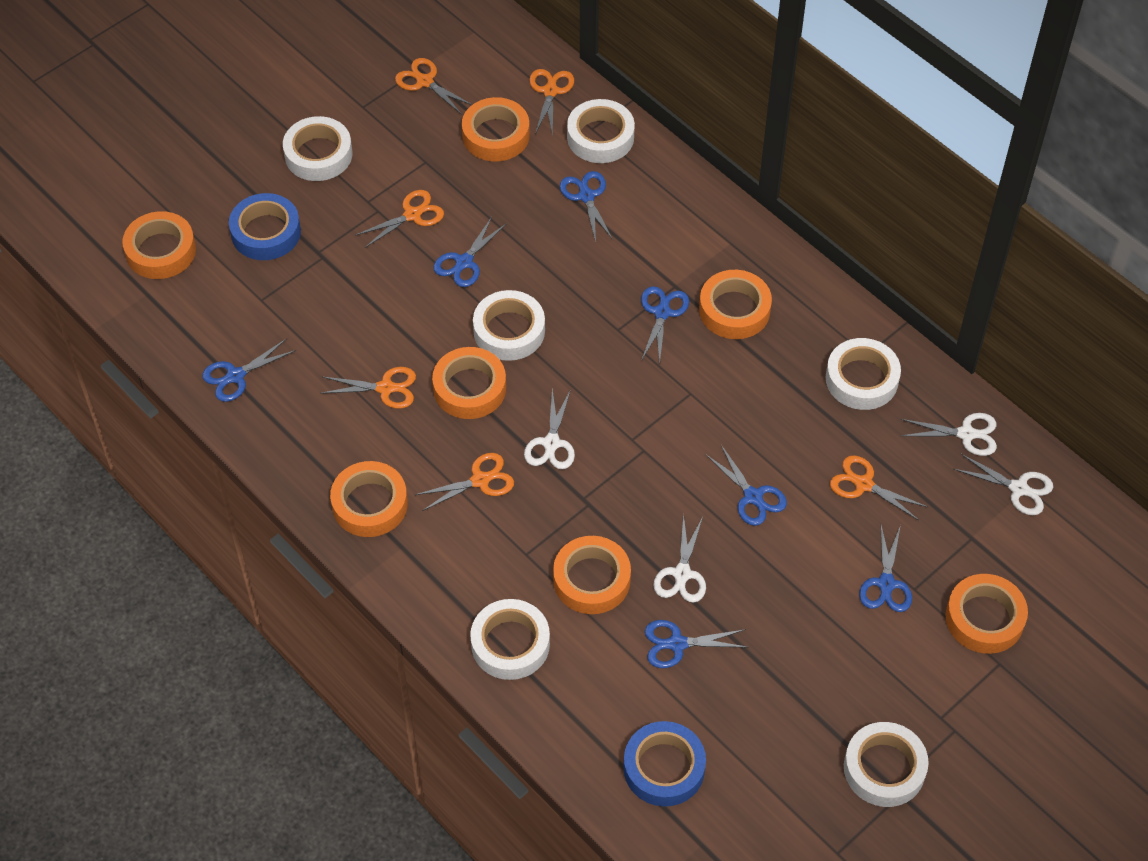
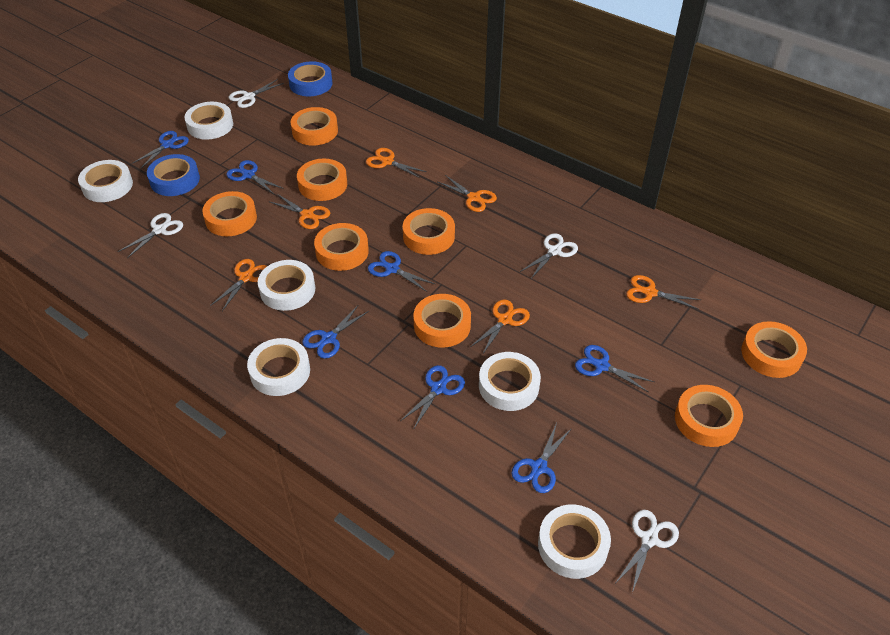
orange tape: [122,211,196,279] [330,461,408,537] [432,347,506,419] [462,97,530,161] [553,536,631,614] [699,270,772,339] [946,574,1028,654] = 7 -> [202,191,257,236] [291,107,338,145] [297,159,347,201] [314,223,369,271] [403,208,455,255] [413,294,471,348] [675,385,743,447] [741,321,807,378] = 8

